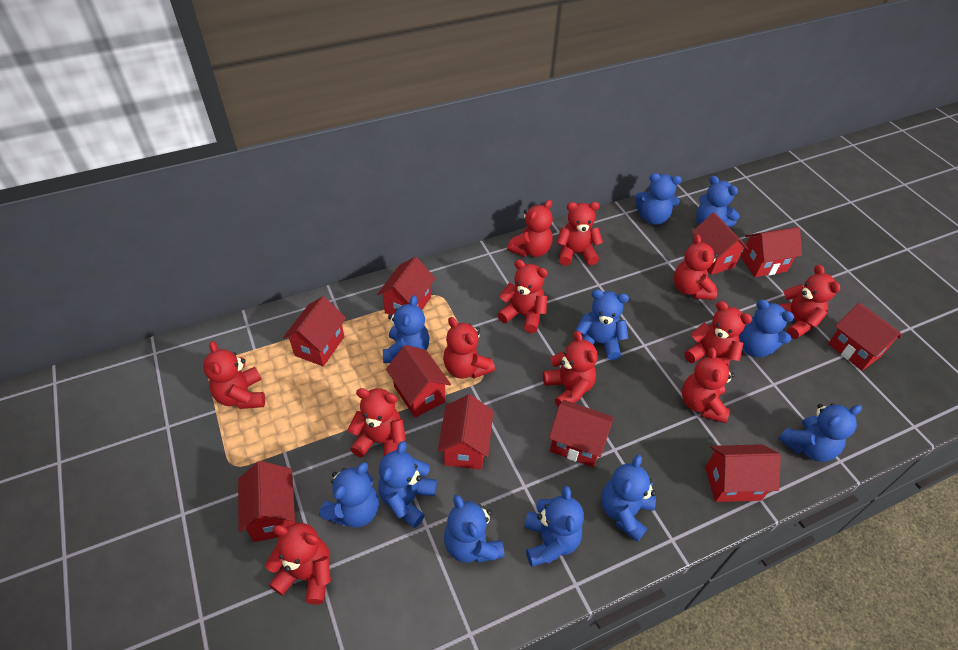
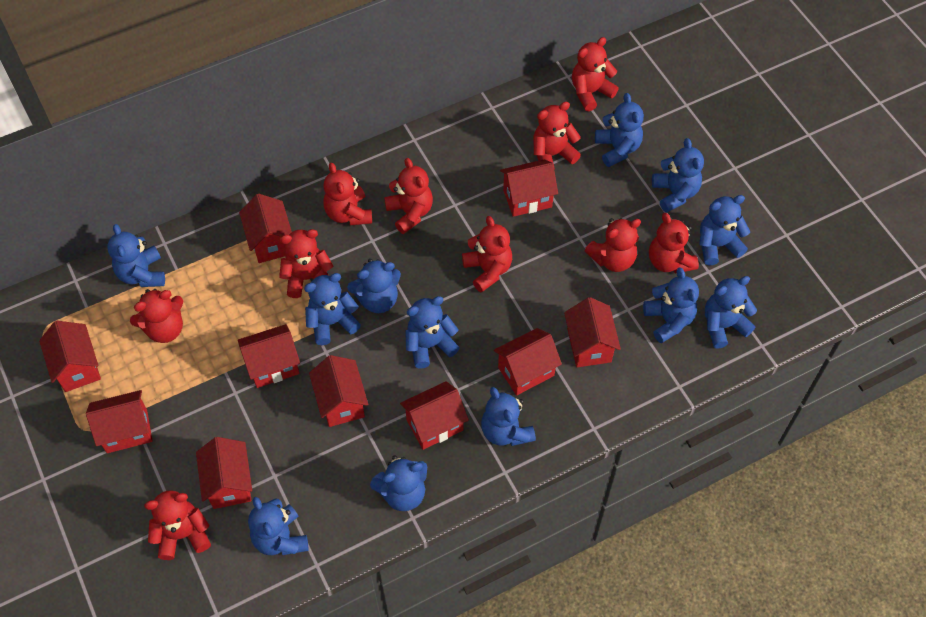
blue teddy bear: [319,462,379,528] [378,441,437,528] [383,295,430,363] [444,494,505,563] [524,486,584,567] [576,289,629,360] [601,455,656,542] [635,173,682,225] [696,175,739,227] [739,299,794,357] [778,403,862,462] = 11 -> [108,224,165,287] [248,497,309,555] [304,273,361,345] [347,259,401,313] [370,455,427,511] [405,296,460,369] [481,387,536,446] [595,93,644,167] [643,267,699,343] [652,138,704,213] [699,195,751,265] [705,276,757,349] = 12
red teddy bear: [203,341,265,409] [265,523,331,605] [347,388,406,458] [443,317,495,379] [497,260,548,333] [507,200,553,257] [543,331,597,407] [556,202,603,266] [674,234,718,300] [682,347,735,423] [684,301,752,368] [778,265,840,339] = 12 -> [130,289,183,343] [144,490,211,560] [279,229,333,298] [323,163,372,225] [384,158,433,234] [462,216,512,293] [533,102,581,170] [572,37,619,111] [584,218,641,272] [649,213,699,274] = 10

